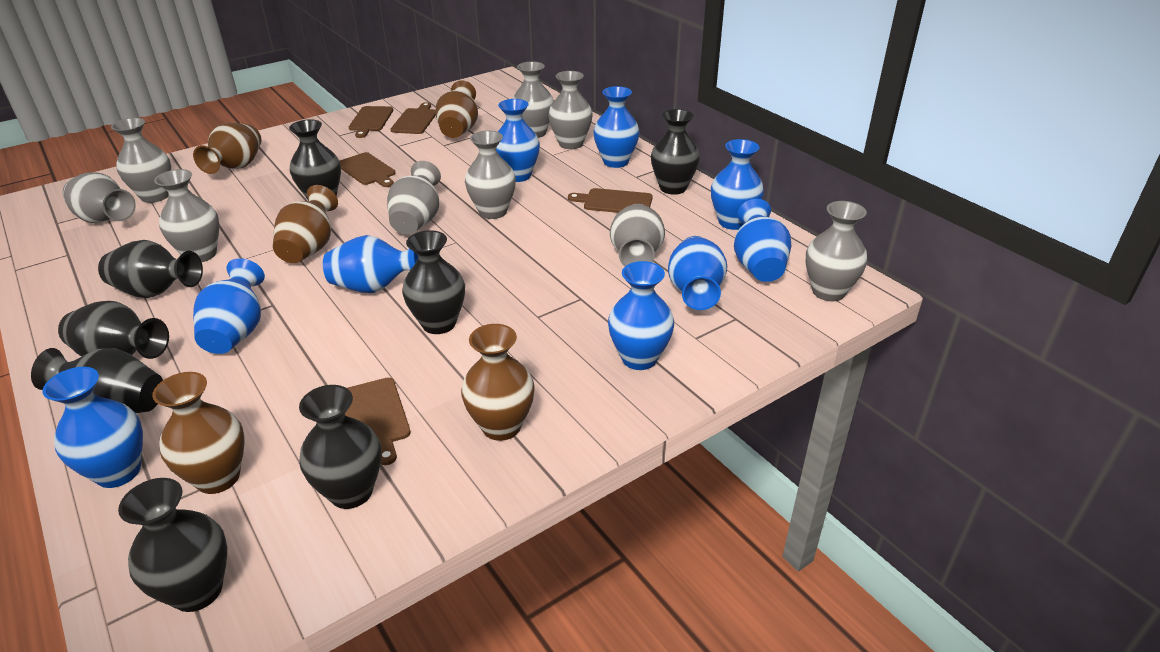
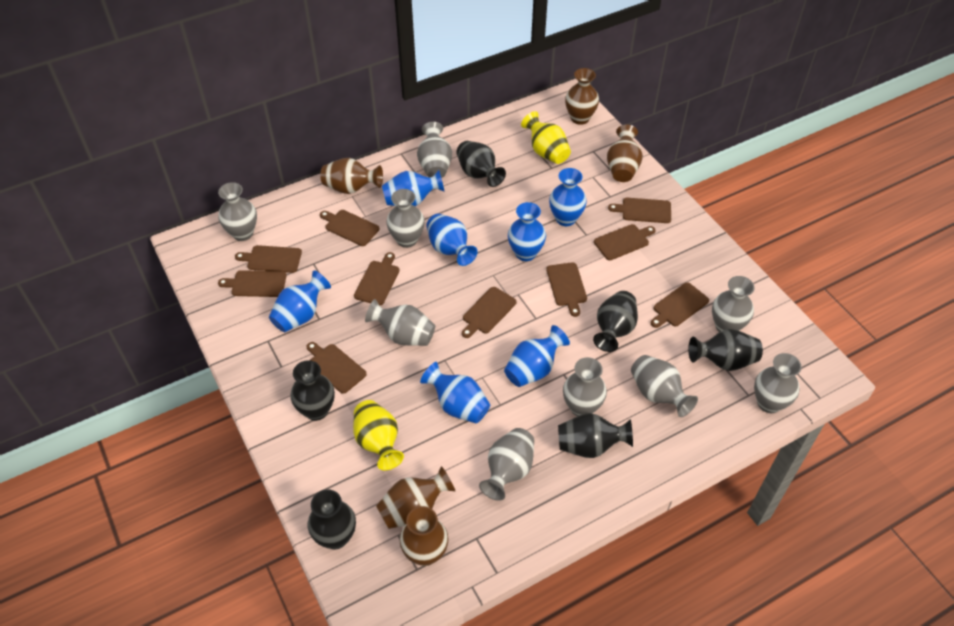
black vase: [31,348,163,413] [58,301,169,359] [98,240,203,298] [118,478,227,612] [289,119,341,201] [299,385,382,509] [402,230,465,334] [651,109,700,195] = 8 -> [290,360,335,421] [308,489,356,550] [456,141,506,187] [558,413,633,458] [593,291,638,352] [688,329,763,371] = 6
blue vase: [42,367,143,488] [193,258,265,354] [323,235,418,293] [496,99,540,182] [593,86,640,168] [608,261,674,370] [668,236,727,310] [711,139,764,230] [734,199,791,282] = 9 -> [269,270,331,332] [382,170,445,206] [420,362,490,423] [426,214,478,266] [504,325,570,387] [508,202,546,261] [549,168,587,226] = 7
brown cutting board: [340,152,396,187] [345,378,410,465] [349,106,393,138] [390,102,436,134] [568,188,653,213] = 5 -> [218,270,286,297] [235,245,302,273] [306,342,367,394] [320,210,379,246] [354,252,400,305] [462,287,516,338] [546,262,587,317] [594,224,656,260] [608,198,671,223] [651,282,709,328] = 10
yellow vase: none = 0 -> [353,400,404,470] [521,111,571,164] = 2

